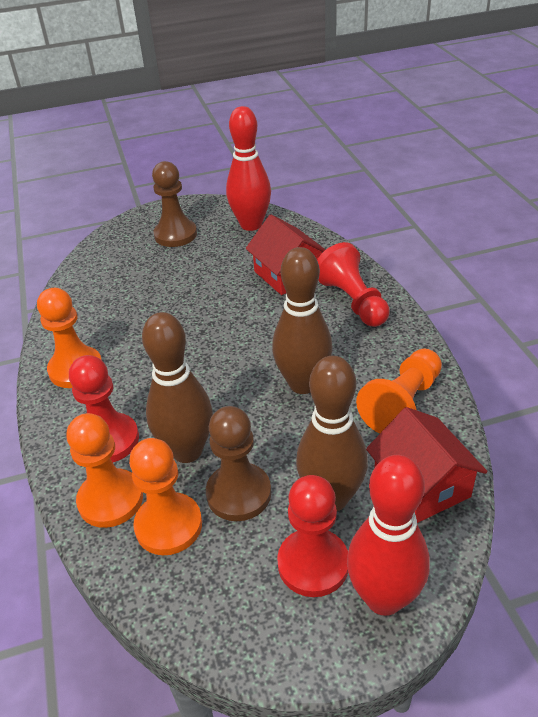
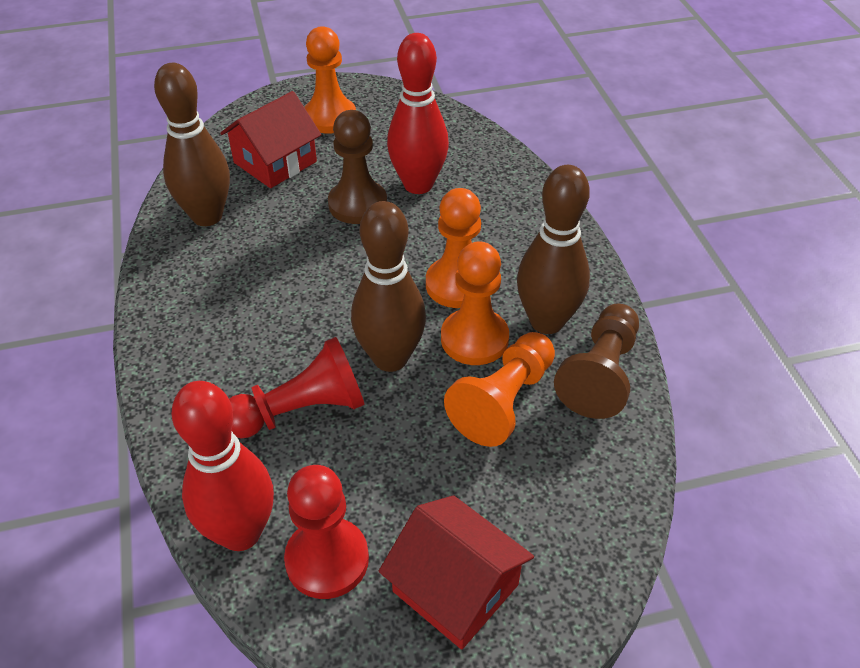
red pawn: [69,355,139,462] [277,475,348,597] [317,242,390,327] = 3 -> [229,337,364,439] [284,465,369,599] = 2

